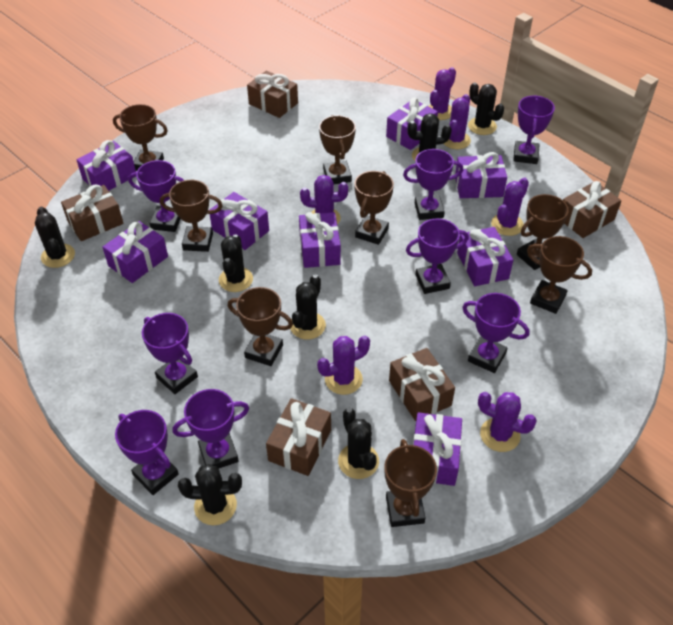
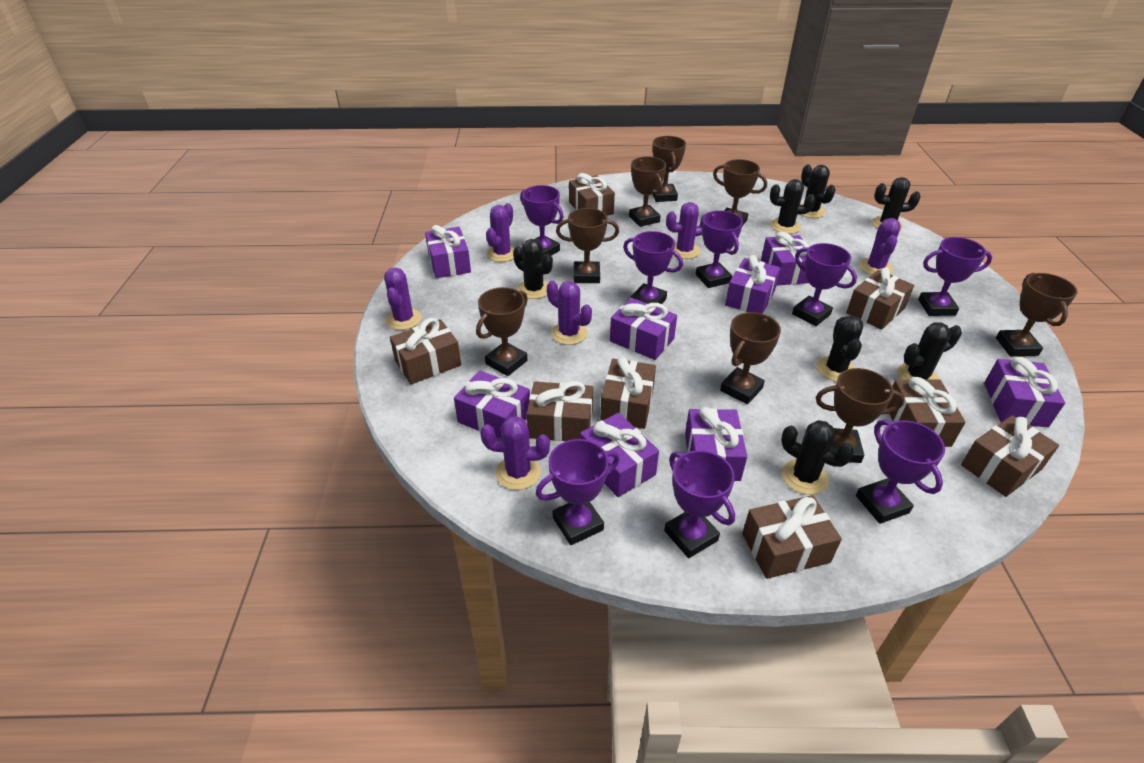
brown gift: [61,185,123,241] [247,71,298,118] [266,398,331,476] [389,348,455,421] [563,181,621,238] = 5 -> [390,318,461,384] [527,381,593,441] [569,173,615,216] [600,357,656,429] [742,495,842,579] [846,267,914,330] [887,377,965,447] [961,415,1059,497] = 8

